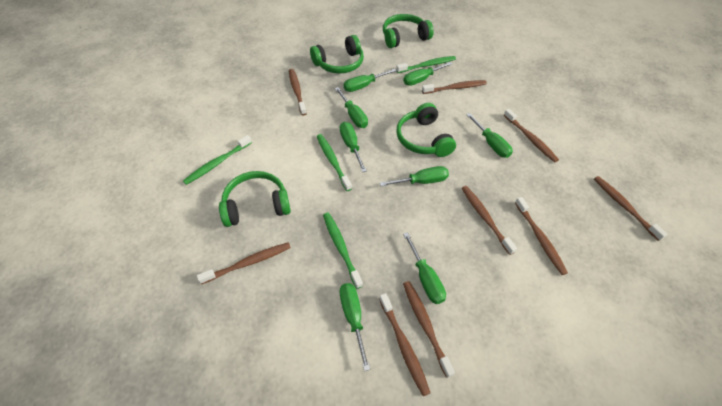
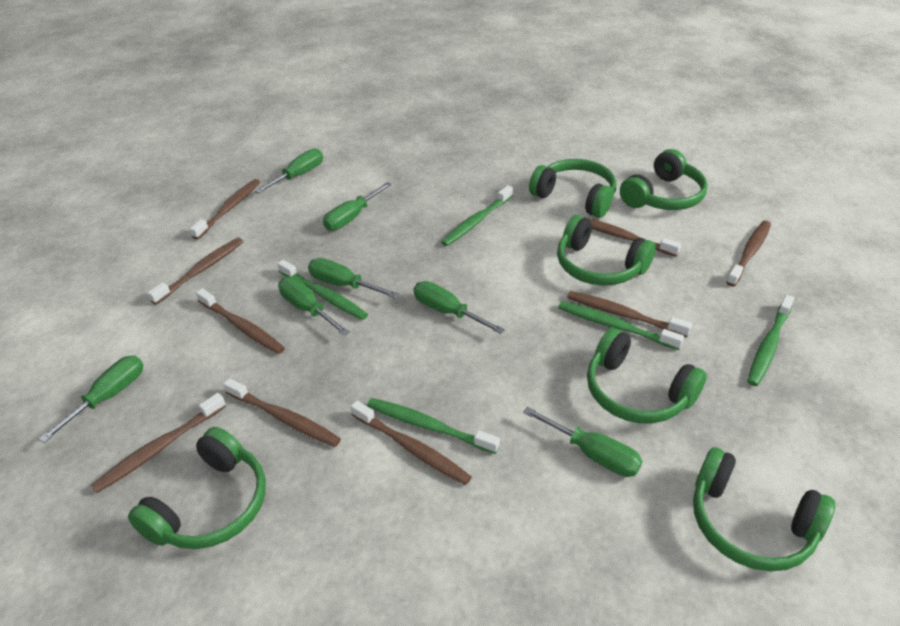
green headphones: [219,171,291,227] [310,35,364,73] [383,14,434,48] [396,103,456,157] = 4 -> [128,427,266,549] [529,159,616,218] [557,215,656,286] [587,328,707,423] [620,149,708,210] [693,447,835,572] = 6
green screwdriver: [335,87,368,128] [340,122,367,172] [340,283,370,371] [344,69,396,92] [380,166,449,186] [403,62,452,86] [403,232,446,304] [466,113,513,158] = 8 -> [39,355,144,443] [255,149,323,193] [278,277,350,336] [308,258,399,298] [323,182,392,231] [414,281,505,334] [523,407,642,477] = 7
green toothbrush: [183,135,252,185] [317,134,352,191] [323,212,363,289] [396,56,456,73] = 4 -> [277,260,368,320] [367,398,500,454] [441,185,513,246] [558,301,684,350] [747,294,794,386] = 5

